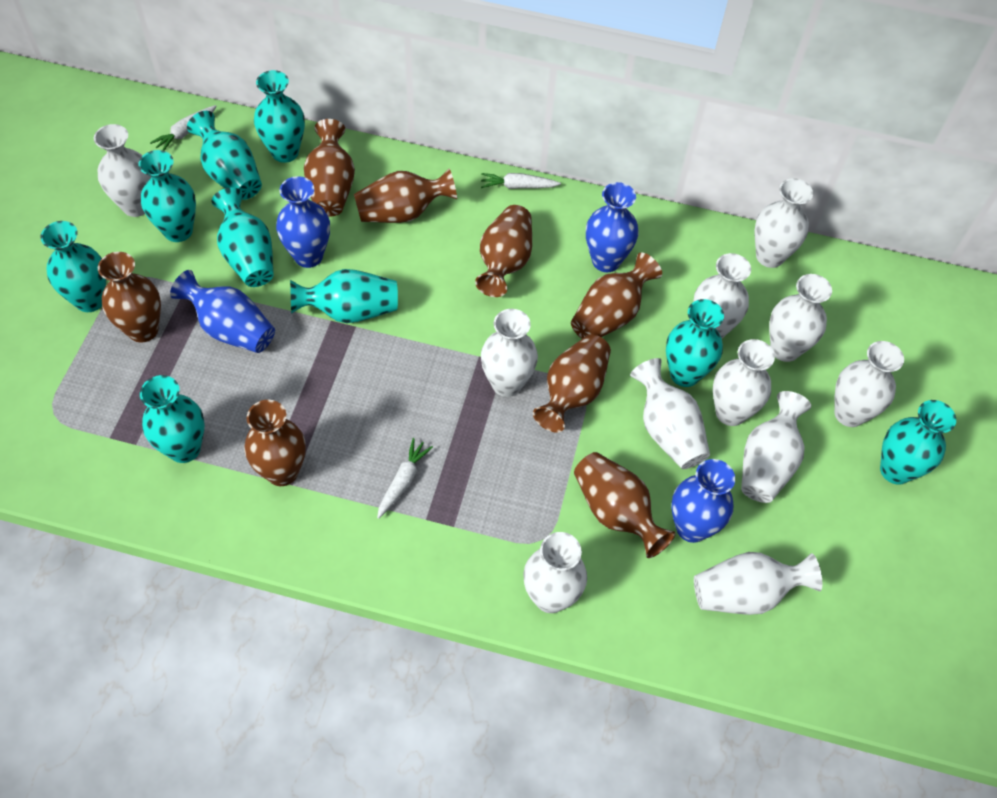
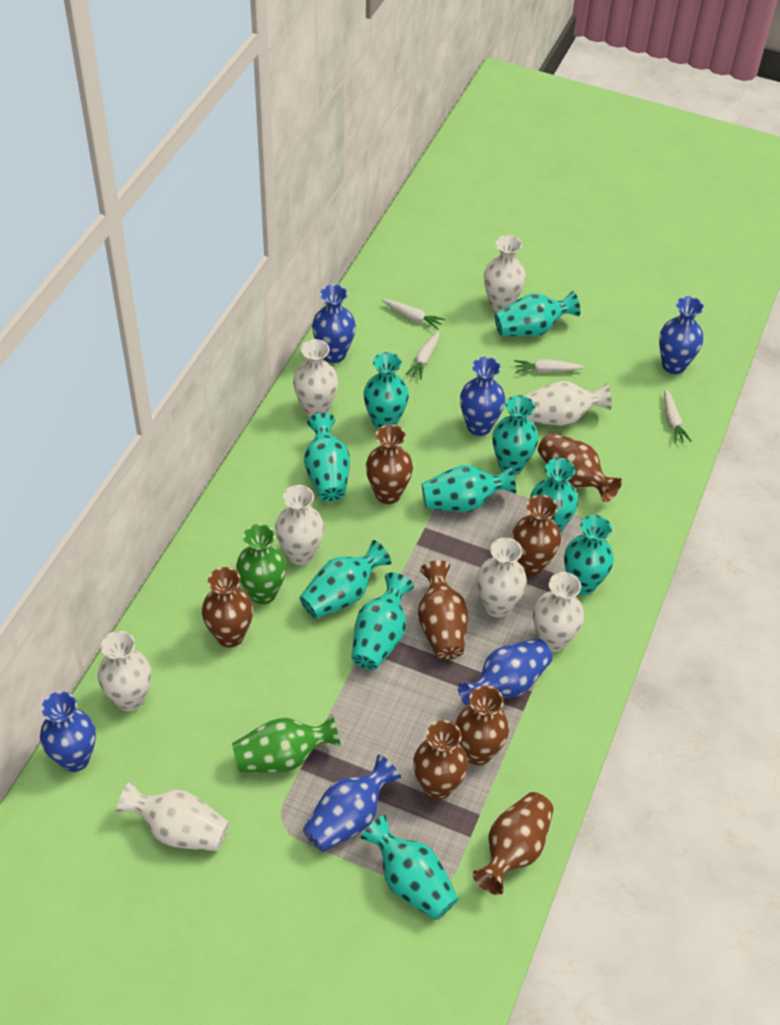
blue vase: [170,270,275,353] [276,176,330,268] [586,182,638,272] [671,459,735,543] = 4 -> [40,691,96,772] [303,755,401,852] [312,284,356,363] [458,638,553,706] [460,357,505,436] [659,296,704,374] = 6
green vase: none = 0 -> [232,714,341,773] [236,524,286,604] = 2
turquoise vase: [40,221,106,312] [138,150,196,242] [140,375,205,463] [187,111,262,200] [211,187,274,287] [254,70,305,163] [290,269,398,323] [666,299,724,387] [880,400,956,485] = 9 -> [300,540,391,619] [304,413,350,502] [351,572,414,670] [360,815,459,920] [363,352,409,429] [422,465,516,512] [492,395,539,475] [495,291,580,337] [530,458,578,533] [564,515,614,595] = 10
white carrot: [150,105,217,151] [377,438,433,519] [481,173,561,189] = 3 -> [382,300,445,330] [405,331,439,380] [514,359,584,373] [664,389,691,443] = 4
white vase: [94,124,151,217] [481,309,538,397] [523,532,587,613] [630,358,710,469] [693,253,751,338] [694,552,822,615] [713,339,775,426] [741,391,811,503] [755,178,813,268] [769,274,832,362] [834,341,904,427] = 11 -> [98,631,151,711] [116,781,229,851] [275,485,324,565] [293,339,338,417] [477,537,527,617] [484,235,526,312] [525,381,612,426] [533,572,584,652] = 8

